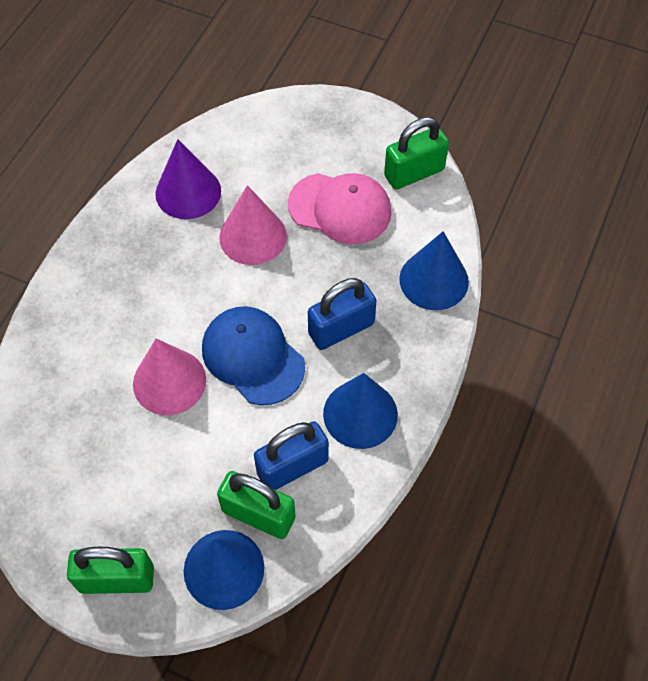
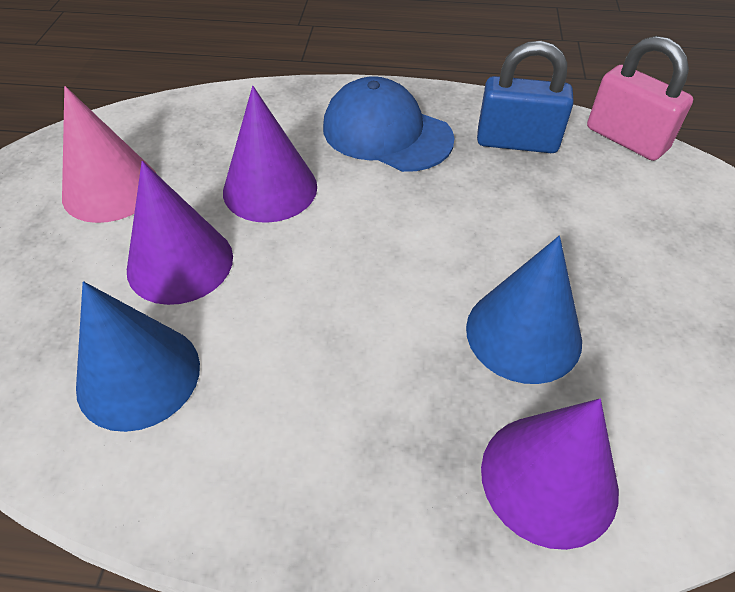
blue cone: [184,530,264,610] [323,373,398,449] [399,231,469,310] = 3 -> [76,281,200,432] [466,236,582,384] = 2
blue padlock: [254,421,329,490] [308,278,377,350] = 2 -> [477,41,574,153] = 1
green padlock: [67,547,154,594] [217,471,295,539] [384,117,449,189] = 3 -> none = 0
pink cap: [288,173,392,244] = 1 -> none = 0
pink cone: [133,338,206,415] [219,185,287,265] = 2 -> [62,86,157,223] = 1
pink padlock: none = 0 -> [587,36,693,161] = 1
purple cone: [155,139,221,219] = 1 -> [127,161,233,305] [223,86,317,223] [481,399,619,550] = 3

